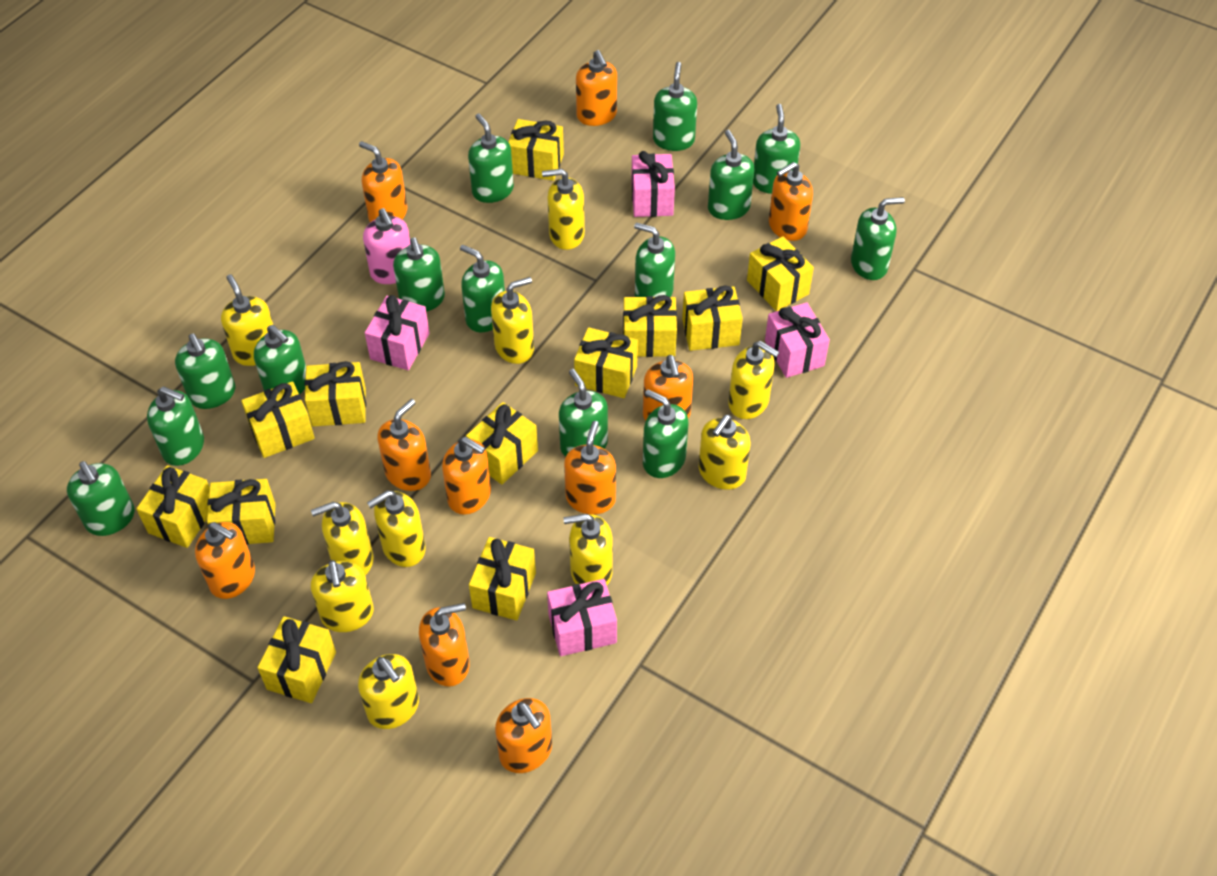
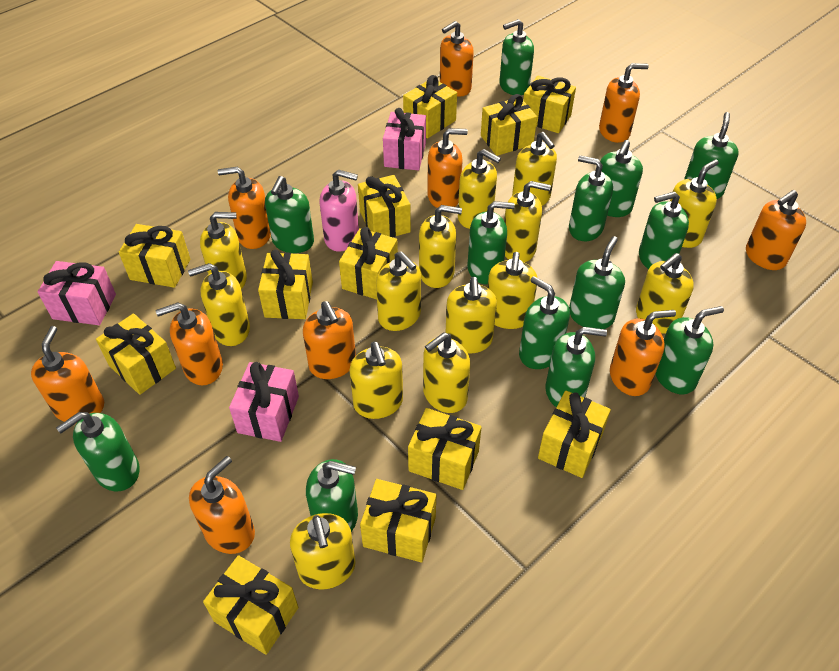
green soap dispenser: [67,461,135,536] [147,387,204,466] [175,334,235,409] [254,325,306,394] [393,237,445,312] [460,244,505,332] [468,114,514,203] [559,369,608,457] [634,222,675,297] [643,389,689,478] [653,62,697,151] [708,130,755,220] [753,104,800,194] [851,197,905,280] = 14 -> [56,412,140,491] [265,176,314,253] [306,459,358,532] [468,201,515,285] [499,19,534,95] [519,276,570,369] [546,327,607,407] [569,155,613,241] [569,236,625,329] [600,140,643,217] [639,191,689,269] [656,306,724,395] [684,112,739,199] = 13
pink gift: [365,295,430,370] [547,579,617,656] [631,151,675,217] [765,302,830,378] = 4 -> [38,261,116,325] [229,362,299,442] [383,108,426,171] = 3
yellow soap dispenser: [221,274,273,366] [311,502,373,575] [311,560,374,632] [358,654,419,729] [367,490,426,567] [491,277,534,364] [542,169,585,250] [563,514,613,585] [699,415,751,490] [728,341,779,419] = 10 -> [188,263,250,346] [200,212,247,289] [290,513,356,590] [349,342,403,419] [376,251,421,331] [419,205,462,288] [423,332,470,413] [446,277,497,354] [458,149,501,229] [487,252,537,329] [504,181,551,263] [512,132,557,206] [636,253,694,334] [670,159,719,248] = 14

